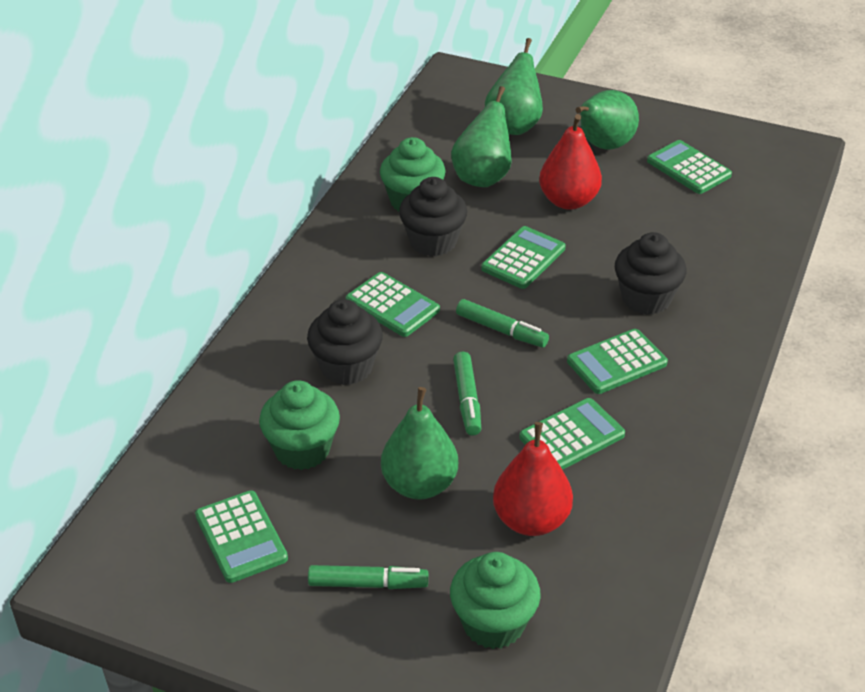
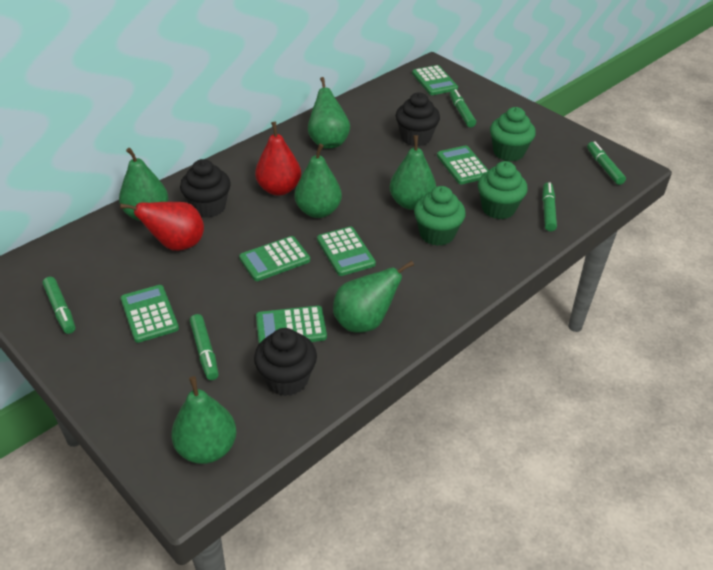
green marker: [308,565,428,589] [453,352,481,436] [456,299,549,347] = 3 -> [42,277,76,334] [190,314,219,380] [450,89,476,127] [542,182,557,231] [587,141,626,185] = 5
green pear: [381,387,458,500] [451,86,512,187] [485,38,543,135] [576,90,639,150] = 4 -> [119,148,168,221] [171,376,237,464] [295,144,342,218] [308,77,350,149] [333,260,414,333] [390,135,436,210] = 6

